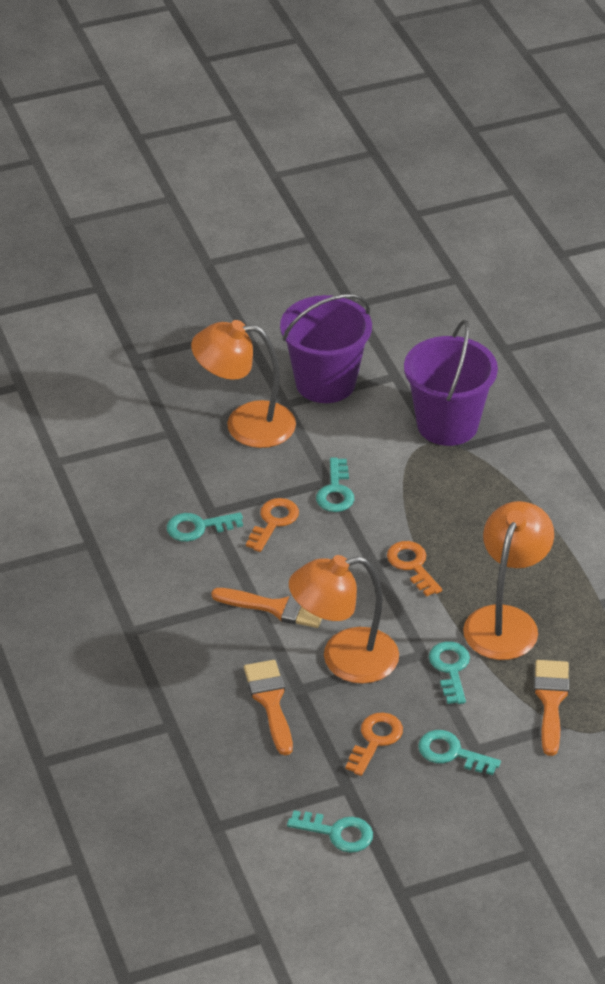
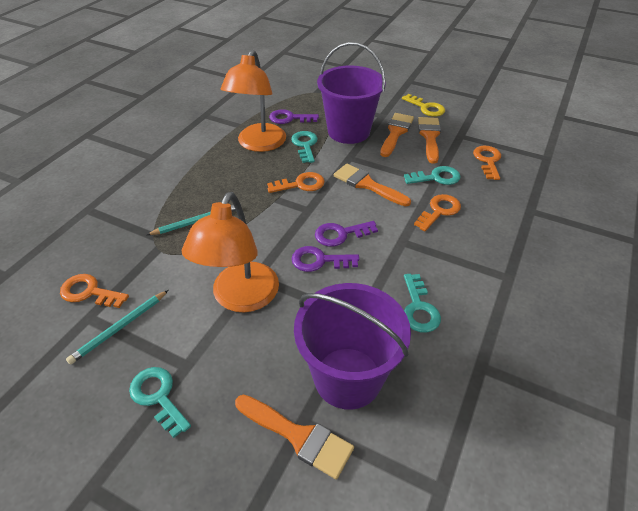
orange brush: [211,588,322,628] [244,660,293,755] [534,660,569,756] = 3 -> [235,395,354,480] [334,164,411,206] [380,113,414,157] [418,117,441,164] = 4
orange key: [246,498,299,552] [345,712,403,776] [387,541,442,596] = 3 -> [60,274,129,308] [267,172,325,193] [414,194,461,231] [473,145,501,180] = 4
orange lamp: [191,320,296,448] [289,555,399,684] [463,501,554,660] = 3 -> [182,192,279,312] [220,50,286,152] = 2
purple key: none = 0 -> [269,109,319,124] [292,246,359,272] [315,221,378,247] = 3
turquoise key: [167,512,243,542] [287,810,373,853] [316,458,354,512] [418,730,501,775] [429,641,470,704] = 5 -> [129,367,191,438] [291,131,318,163] [404,166,461,185] [404,274,441,333] = 4
turquoise pencil: none = 0 -> [66,290,168,365] [147,205,236,235] = 2
yellow key: none = 0 -> [402,94,445,117] = 1

